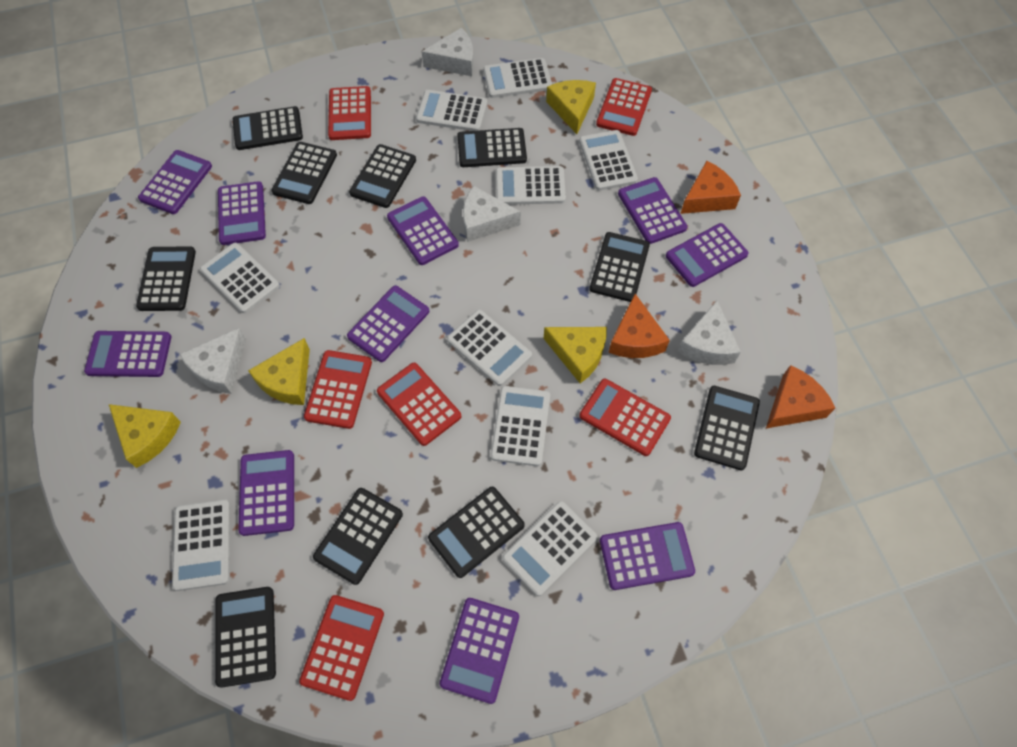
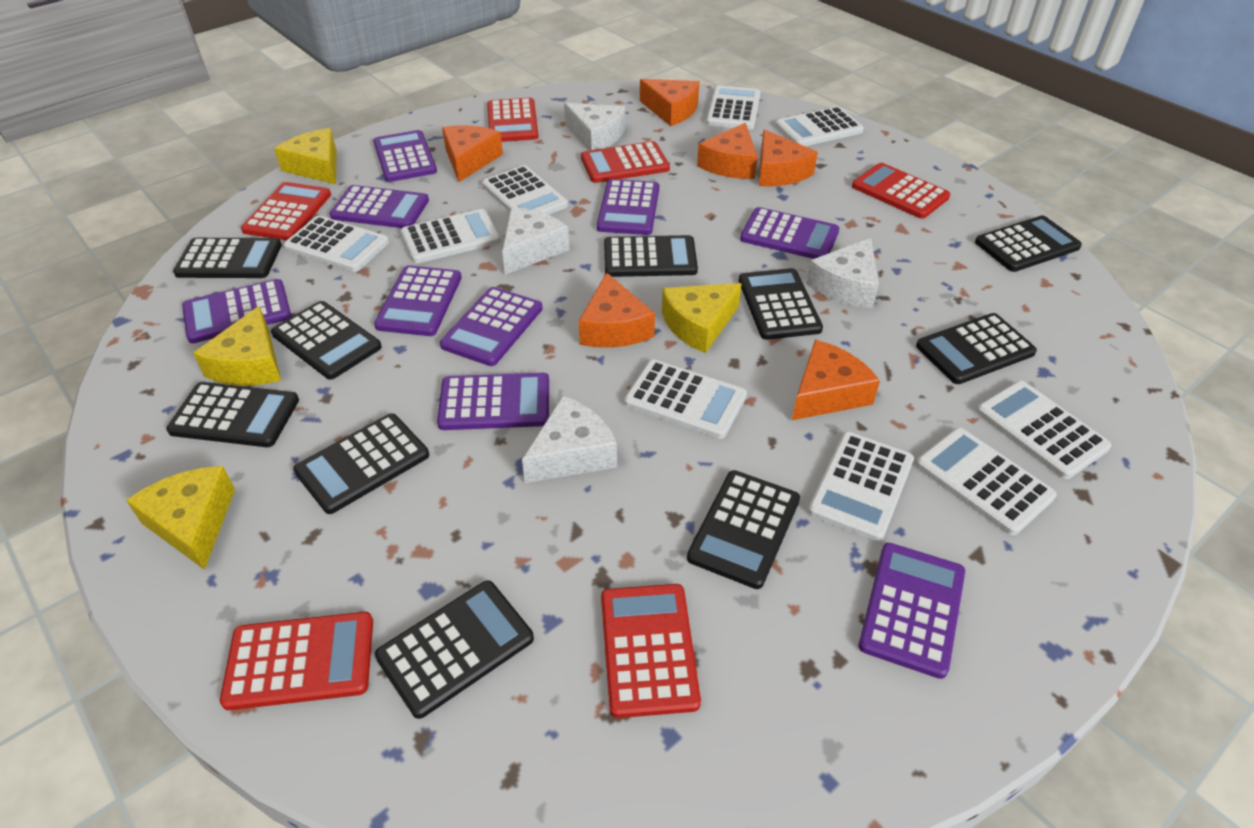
orange cheese: [609,294,670,358] [680,161,741,214] [766,365,835,428] = 3 -> [442,125,503,182] [579,272,655,348] [640,79,699,126] [697,123,758,179] [759,129,818,186] [792,340,880,420] = 6
purple calculator: [84,331,171,377] [138,150,212,214] [218,181,266,245] [238,450,294,536] [347,286,429,362] [387,196,459,265] [440,598,519,704] [600,522,695,590] [618,177,688,244] [666,223,749,287] = 10 -> [182,279,291,343] [330,185,429,228] [373,130,437,182] [374,265,462,336] [437,373,549,430] [440,287,543,366] [597,179,659,235] [740,207,840,259] [859,543,965,679] = 9

